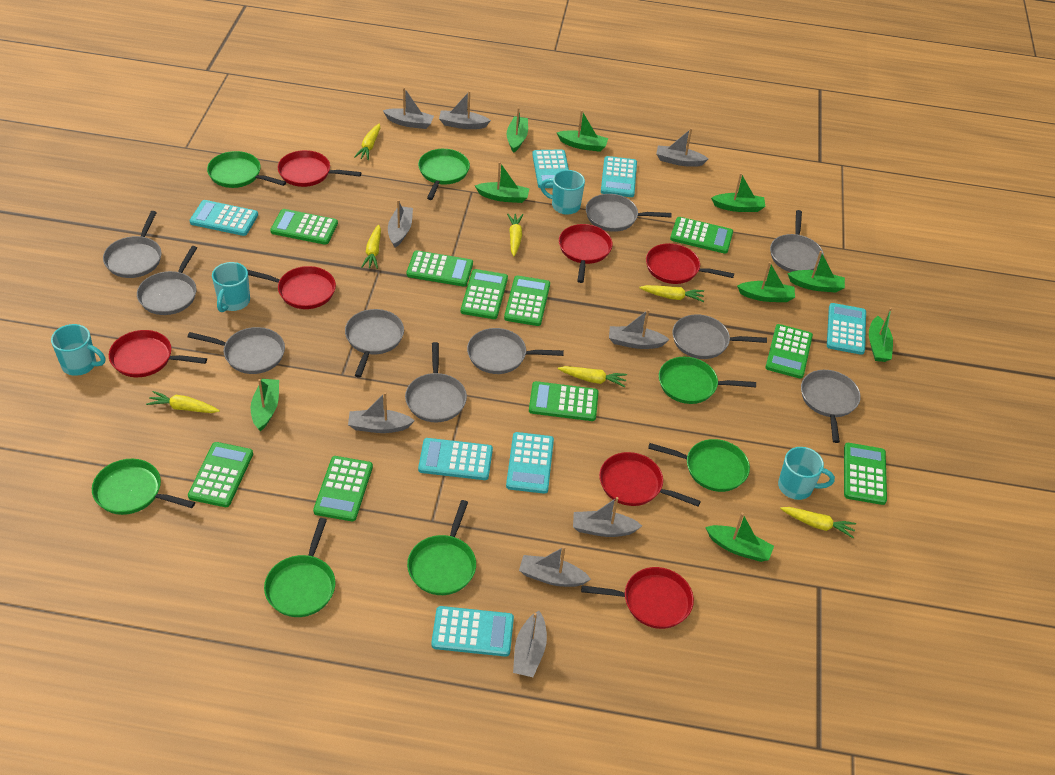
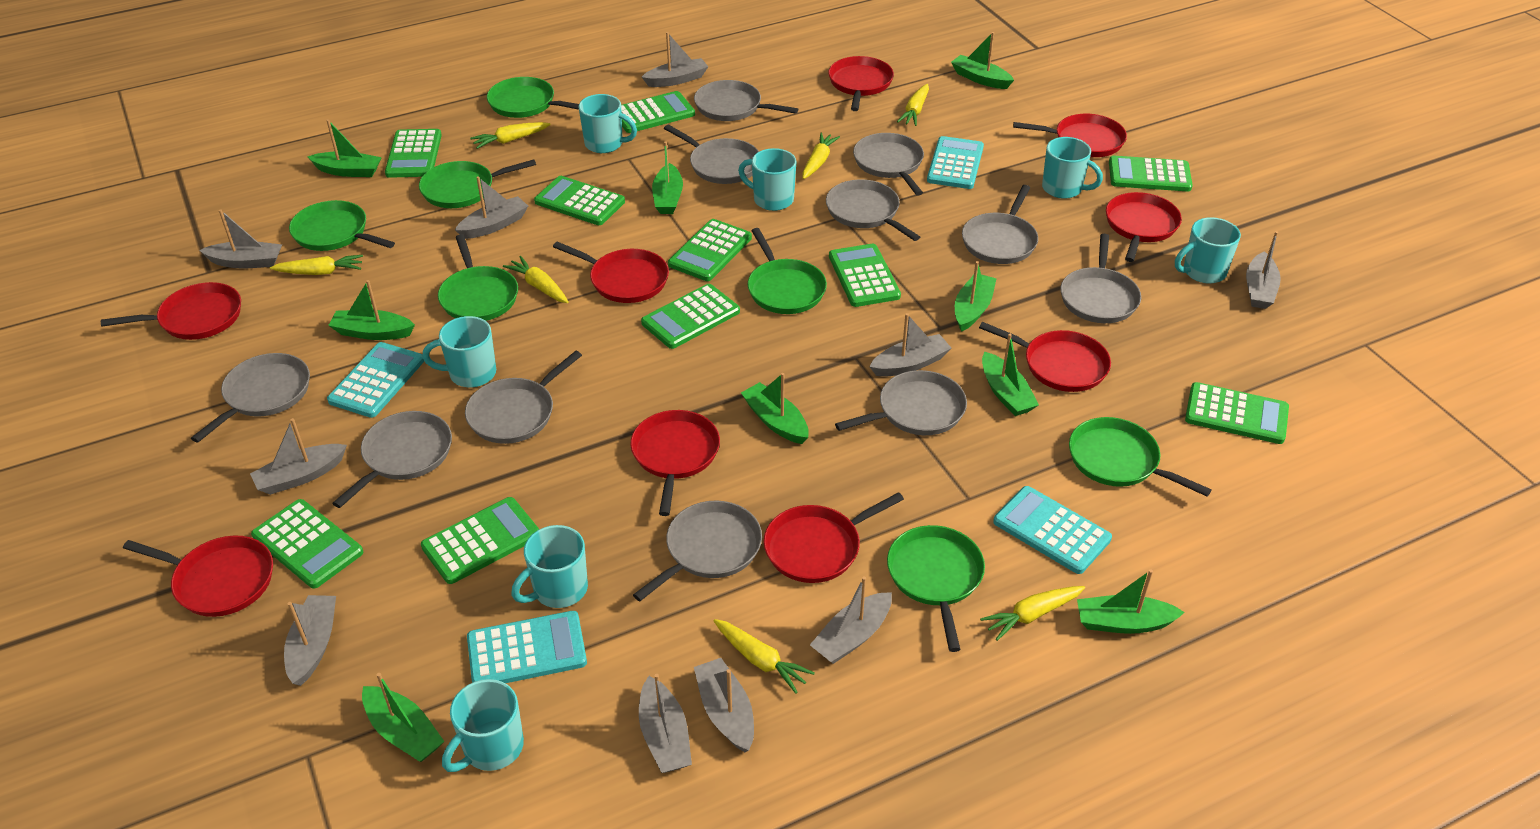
grey boat: [348,392,415,433] [383,88,434,129] [388,200,413,247] [439,91,491,129] [513,611,547,677] [519,546,591,587] [573,497,642,537] [609,309,670,349] [656,128,708,167] = 9 -> [199,209,282,268] [250,418,347,495] [284,595,336,686] [455,176,528,239] [639,674,692,773] [642,32,708,87] [694,658,754,752] [810,576,892,664] [869,313,951,377] [1246,231,1281,309] = 10
grey pan: [103,211,162,278] [137,246,197,315] [188,327,285,374] [345,309,404,378] [405,342,467,422] [467,328,564,374] [586,194,672,232] [672,314,767,359] [770,210,824,272] [801,370,861,443] = 10 -> [191,353,310,443] [332,411,452,508] [465,351,582,444] [633,501,762,601] [664,124,759,184] [694,80,798,121] [826,179,920,241] [835,370,967,435] [853,133,924,195] [962,185,1038,264] [1060,234,1141,323] = 11
red pan: [109,330,207,377] [247,266,336,309] [278,150,361,187] [559,224,613,283] [581,567,694,629] [599,452,701,506] [646,243,734,284] = 7 -> [101,282,241,340] [123,536,273,617] [553,242,669,303] [630,410,720,516] [764,492,904,583] [828,56,894,111] [979,322,1111,392] [1013,114,1127,157] [1106,192,1182,262] = 9
turquoise calculator: [190,200,258,236] [418,438,493,480] [431,606,514,657] [506,432,554,494] [532,149,569,188] [601,156,637,197] [827,303,866,355] = 7 -> [327,342,424,418] [467,611,587,683] [927,136,984,189] [993,486,1112,574] = 4
turquoise mug: [51,324,105,376] [212,262,250,312] [540,170,585,215] [778,447,835,500] = 4 -> [422,316,496,388] [442,679,524,772] [511,525,588,608] [579,94,637,153] [738,148,796,211] [1042,137,1103,199] [1175,217,1241,284] = 7

